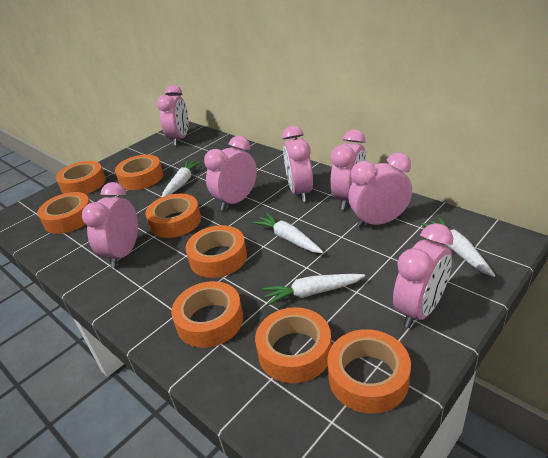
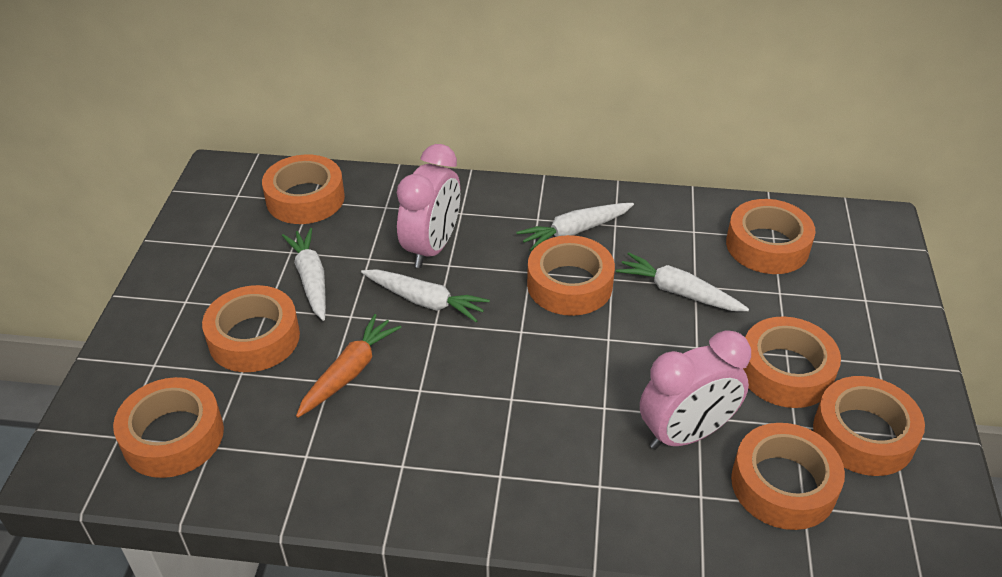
orange carrot: none = 0 -> [296,314,402,418] = 1
pink clock: [82,182,138,268] [157,85,189,146] [204,136,257,211] [282,126,313,202] [331,129,367,209] [348,153,412,228] [393,223,453,328] = 7 -> [397,144,460,268] [640,330,751,450] = 2

